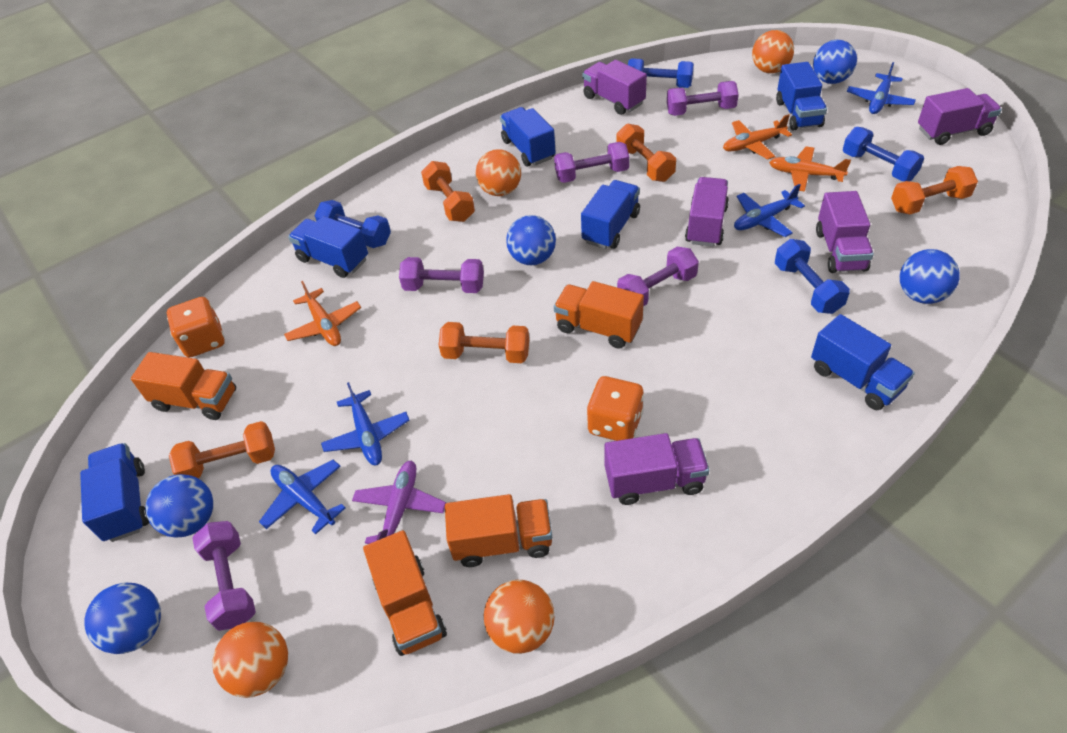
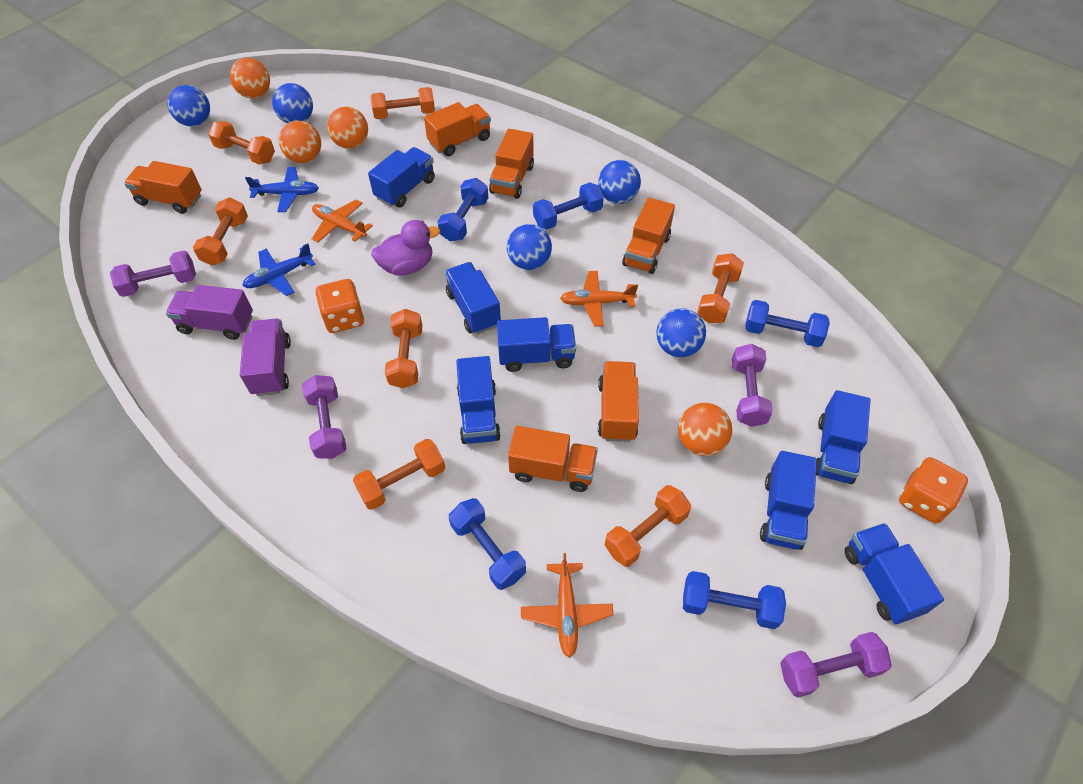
blue dumbbell: [314,200,391,248] [628,58,694,88] [775,239,850,314] [843,127,924,181] = 4 -> [437,178,488,242] [449,498,526,590] [533,182,604,230] [683,571,786,629] [745,300,830,347] = 5
blue plane: [259,460,346,534] [321,382,409,465] [734,184,805,237] [847,62,916,114] = 4 -> [242,244,315,296] [245,167,319,212] = 2
blue truck: [80,443,149,542] [288,216,368,278] [500,107,556,167] [581,180,640,249] [776,62,827,130] [811,314,915,410] = 6 -> [368,147,435,208] [445,262,501,334] [456,356,501,444] [497,317,576,372] [760,451,817,550] [816,390,870,484] [845,523,944,624] = 7
orange dumbbell: [169,421,275,479] [421,161,475,222] [439,322,529,363] [617,124,676,182] [891,166,978,215] = 5 -> [193,198,248,266] [208,121,275,164] [353,439,445,510] [370,87,435,119] [385,309,422,388] [605,485,691,567] [697,253,744,323] = 7
orange truck: [131,352,236,420] [363,530,447,656] [445,494,552,567] [554,281,644,349] = 4 -> [124,161,202,214] [424,102,491,156] [489,129,534,199] [508,426,598,492] [598,361,639,442] [622,197,675,274] = 6
purple duck: none = 0 -> [371,220,440,276] = 1
purple dumbbell: [192,521,256,631] [399,257,484,293] [554,142,629,183] [617,247,699,306] [667,81,739,116] = 5 -> [110,251,196,297] [302,375,347,459] [732,344,773,427] [780,632,892,697] = 4
purple plane: [352,460,446,544] = 1 -> none = 0
purple truck: [582,60,647,115] [604,433,709,505] [685,177,729,247] [816,191,874,273] [918,88,1002,145] = 5 -> [166,285,253,340] [240,319,291,396] = 2

